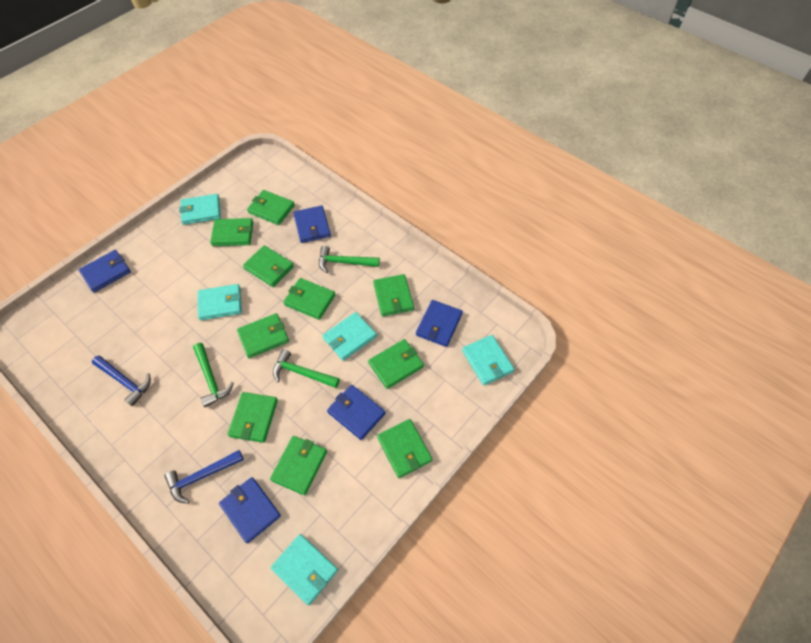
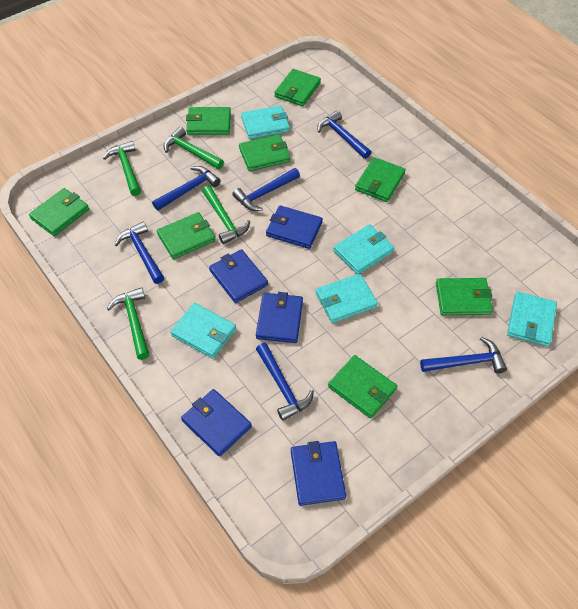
blue hammer: [92,355,151,406] [164,450,244,504] = 2 -> [115,222,164,284] [152,166,221,211] [232,168,300,211] [256,343,314,421] [317,110,371,159] [420,337,507,374] = 6
green hammer: [193,343,234,407] [273,349,340,388] [319,246,380,273] = 3 -> [103,141,141,196] [107,287,149,360] [164,127,224,169] [202,185,250,244] = 4
green wallet: [210,218,253,246] [228,392,278,443] [237,313,289,358] [243,245,294,287] [247,190,295,225] [270,436,327,495] [283,278,335,320] [368,339,424,389] [373,274,414,317] [377,419,432,478] = 10 -> [29,188,89,236] [157,212,216,259] [186,107,231,135] [239,134,290,171] [274,69,321,106] [328,355,397,419] [355,157,406,202] [436,278,493,315] = 8

